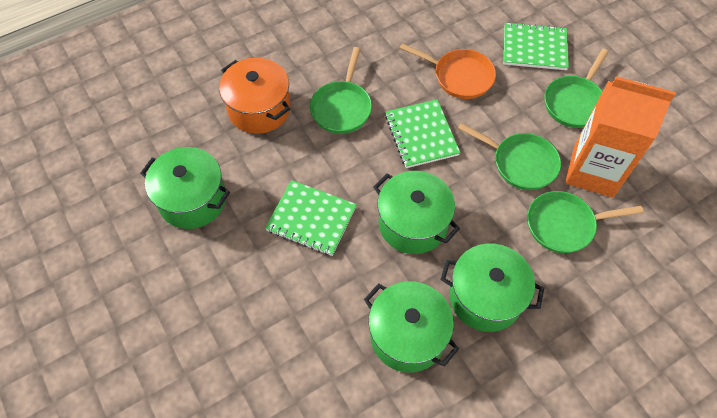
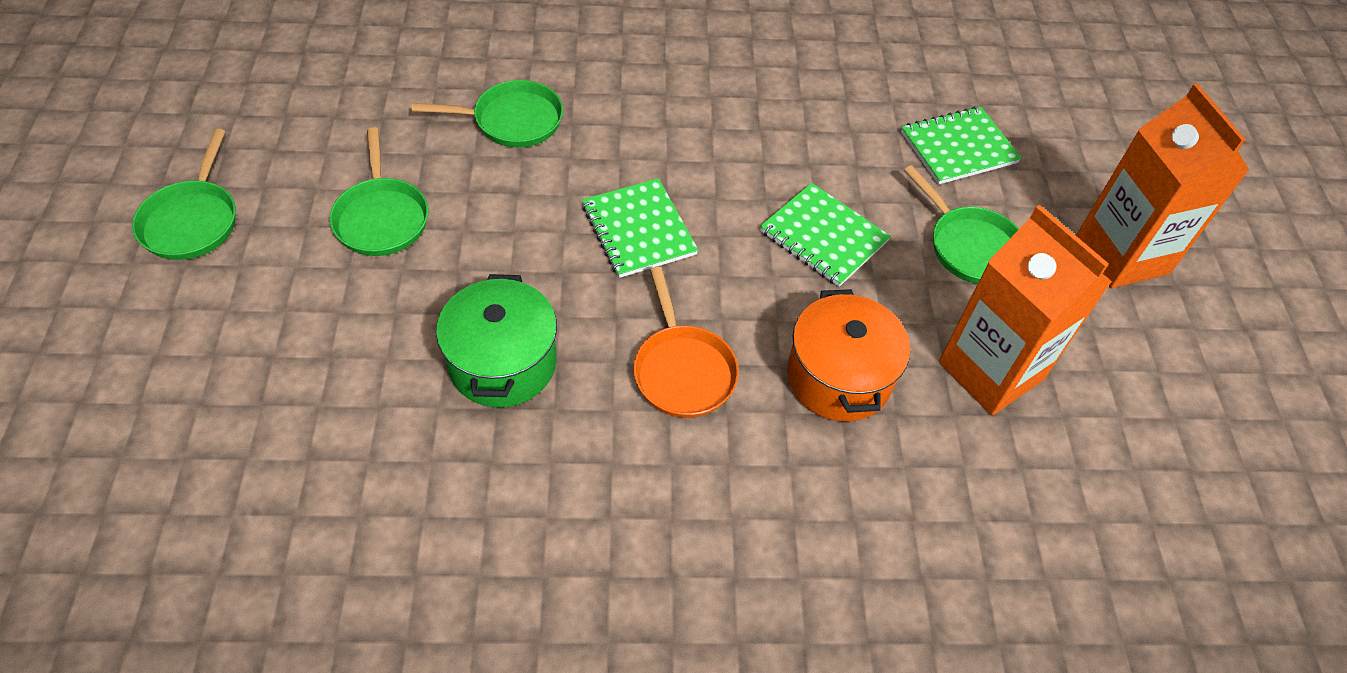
green pot: [140,147,230,229] [364,281,459,372] [373,171,460,254] [440,243,544,332] = 4 -> [436,274,557,408] = 1
orange carton: [565,76,676,197] = 1 -> [939,205,1112,415] [1076,84,1250,288] = 2

